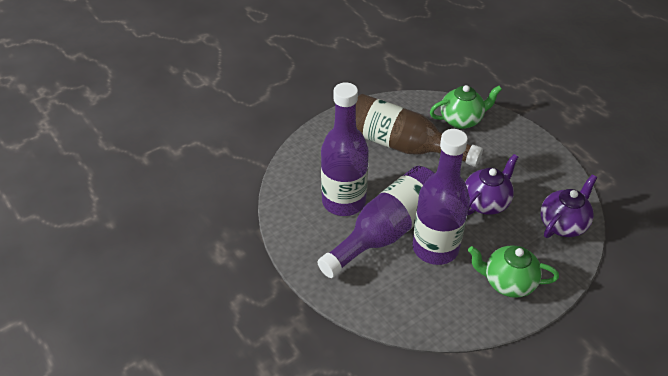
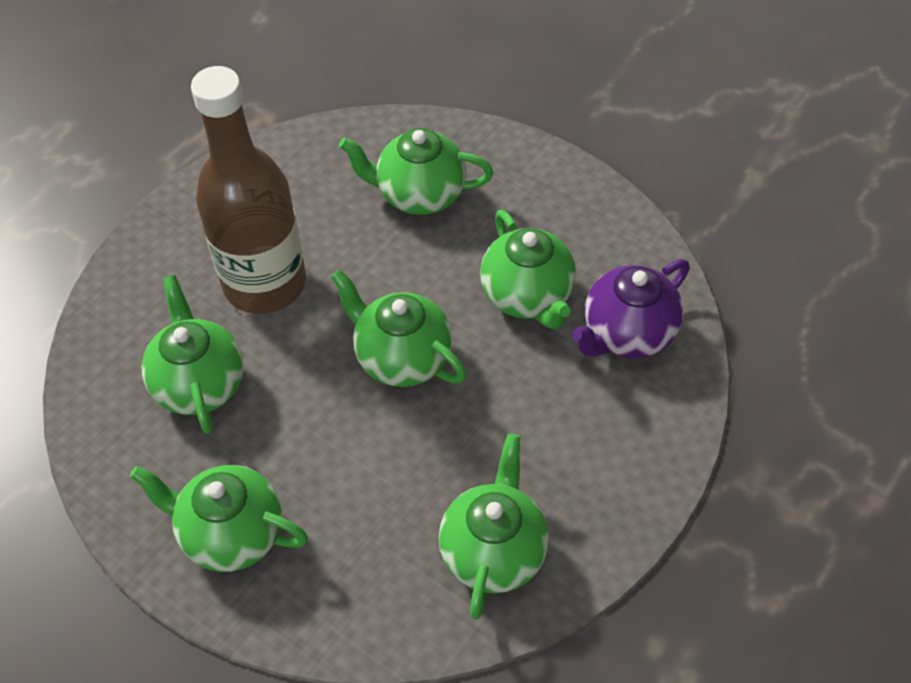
green teapot: [430,85,502,129] [468,245,559,298] = 2 -> [130,465,308,572] [142,275,244,434] [331,270,466,387] [339,128,493,215] [439,434,549,620] [480,210,576,330] = 6
purple bottle: [317,166,434,278] [321,82,369,216] [412,129,470,265] = 3 -> none = 0
purple teapot: [465,154,518,215] [541,174,597,238] = 2 -> [572,259,690,358] = 1

